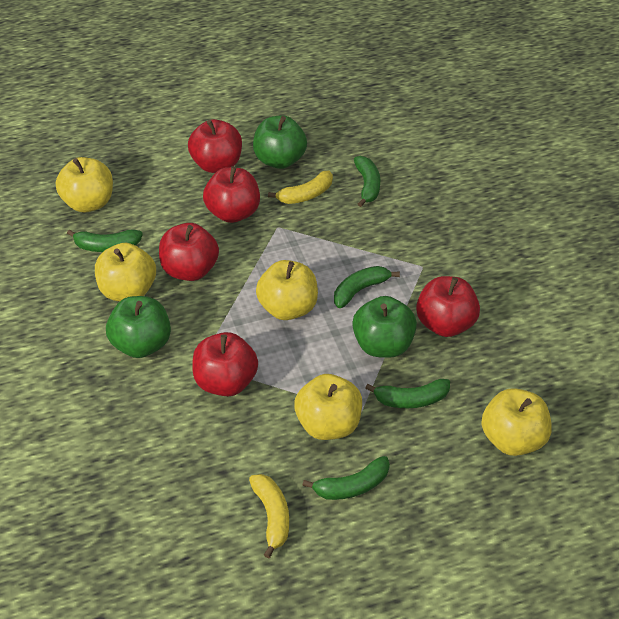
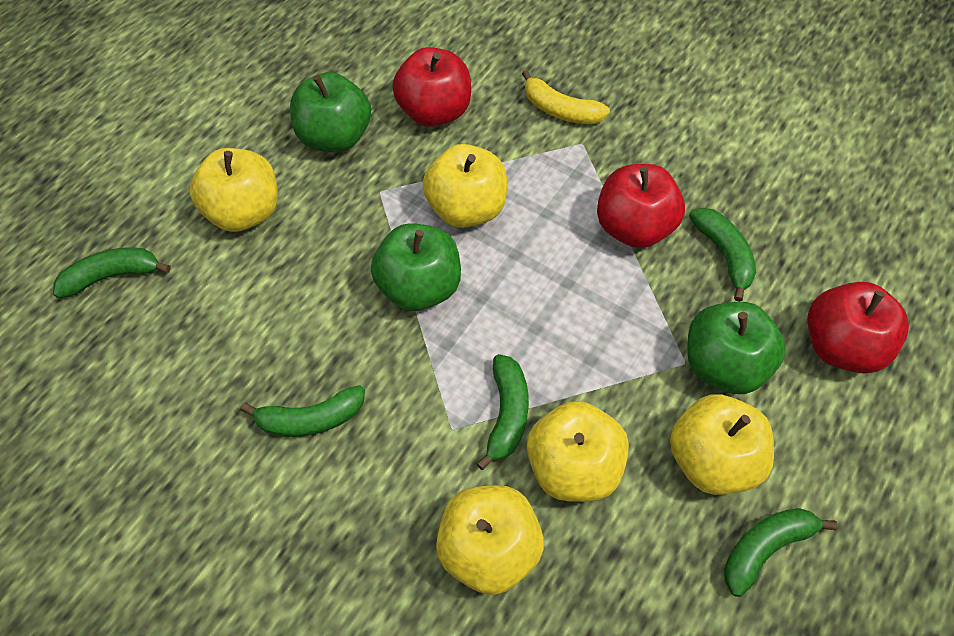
red apple: [159,223,219,281] [188,119,242,173] [192,332,258,397] [203,166,260,223] [416,276,480,337] = 5 -> [392,47,471,127] [597,164,685,248] [807,282,909,374] = 3
yellow banana: [249,474,289,558] [268,171,333,204] = 2 -> [522,70,610,124] = 1

